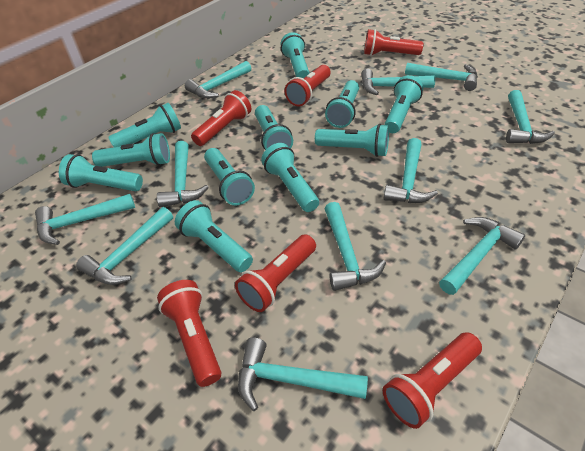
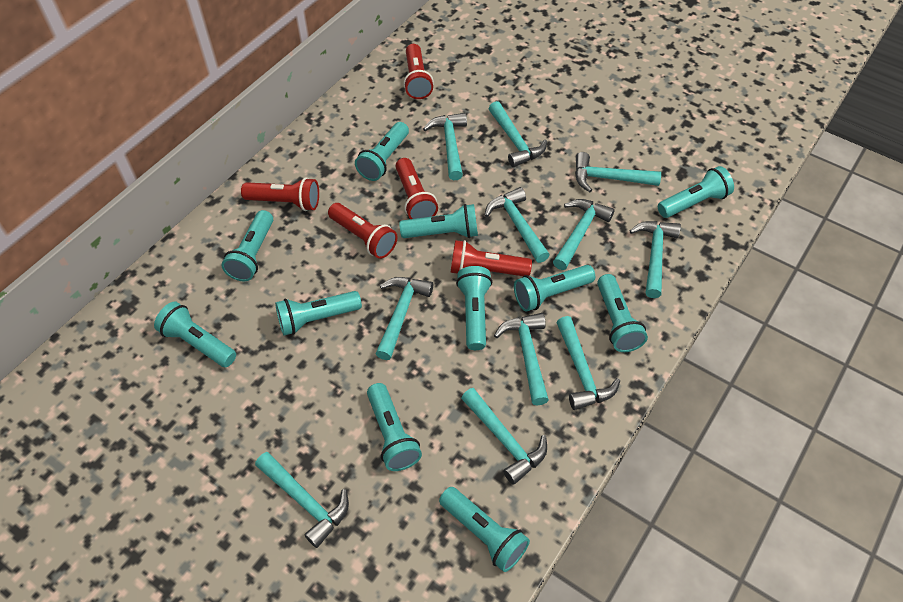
red flashlight: [157,280,221,387] [191,90,252,146] [235,234,316,312] [285,65,331,107] [364,29,423,56] [383,332,482,429] = 6 -> [241,177,319,211] [328,203,398,259] [396,158,438,219] [404,44,434,99] [451,240,532,276] = 5

